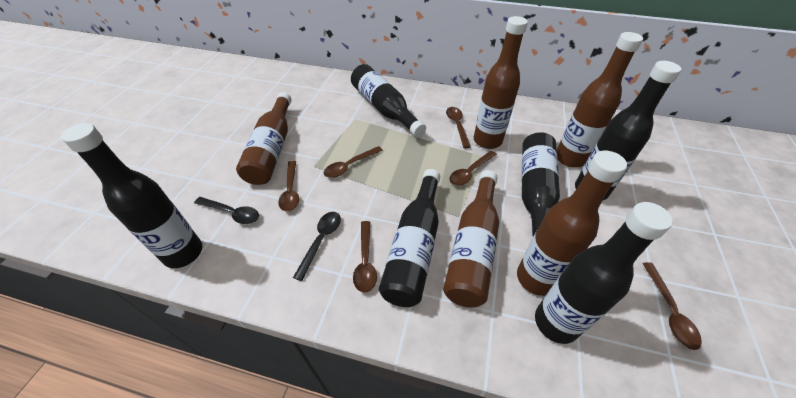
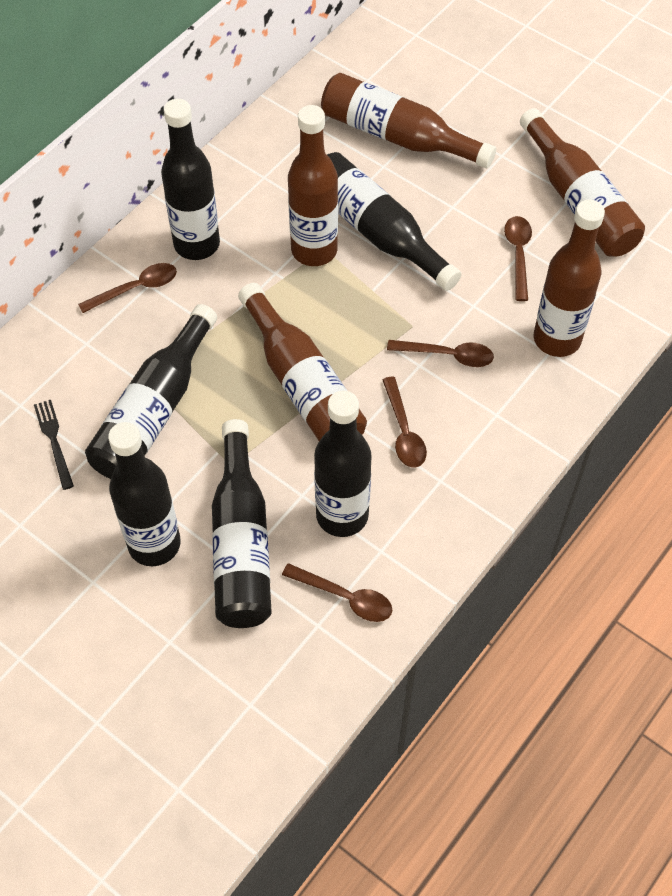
black fork: none = 0 -> [34,400,74,490] = 1
black spoon: [194,197,259,224] [293,212,341,281] = 2 -> none = 0
brown spoon: [279,161,299,211] [324,146,383,178] [353,221,377,293] [446,107,471,148] [449,151,497,186] [642,262,702,350] = 6 -> [78,263,177,313] [282,563,392,622] [382,377,427,467] [387,340,494,367] [504,216,532,301] = 5

